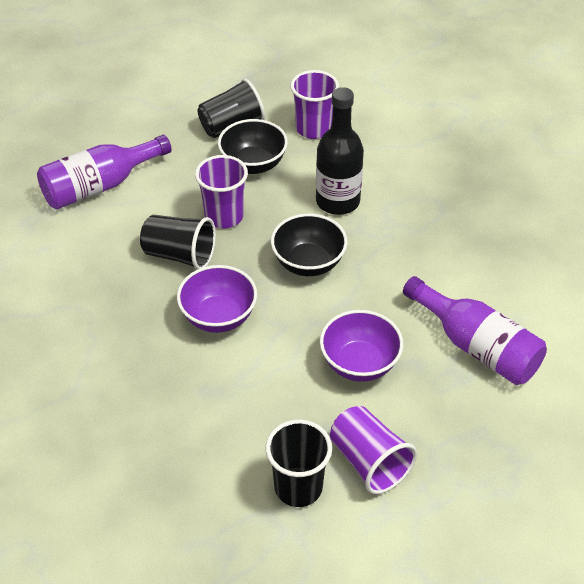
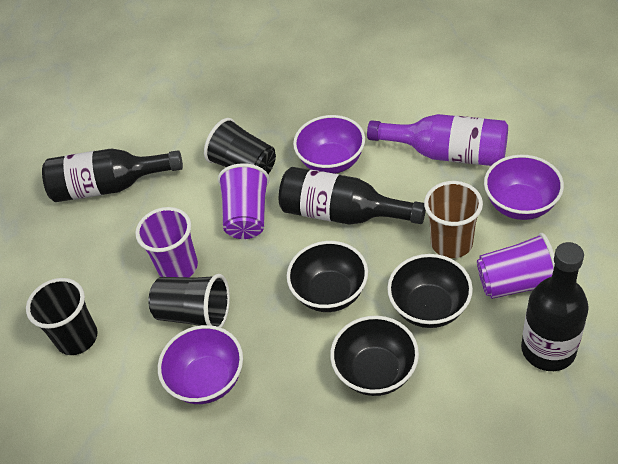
black bottle: [316,87,364,215] = 1 -> [42,148,183,202] [279,167,426,225] [521,242,589,371] = 3
black bowl: [218,119,288,174] [271,214,347,276] = 2 -> [287,241,368,312] [330,316,419,396] [387,254,473,328] = 3
brown cup: none = 0 -> [424,181,483,258] = 1
purple bottle: [37,135,172,209] [403,276,547,385] = 2 -> [367,114,508,166] = 1
purple bowl: [177,265,257,333] [320,310,403,382] = 2 -> [158,325,243,404] [293,115,365,174] [484,155,564,220] = 3

